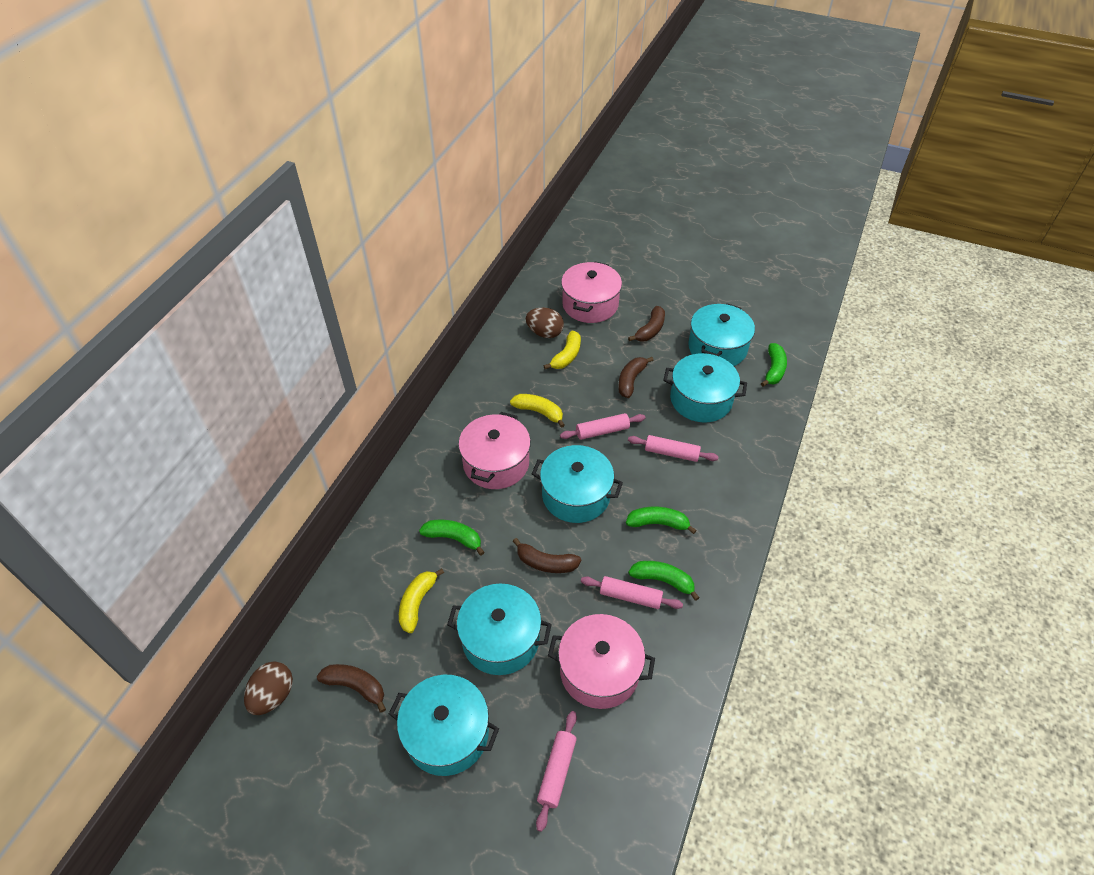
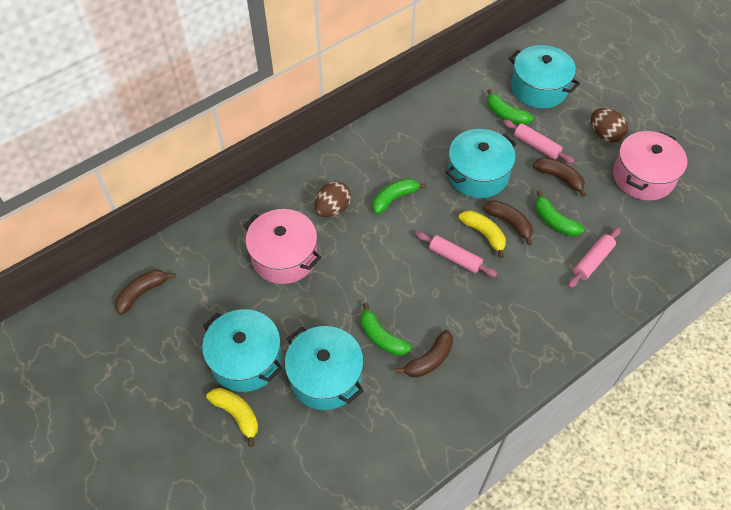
pink pot: [458,412,531,489] [548,614,655,709] [561,261,622,323] = 3 -> [244,209,321,284] [613,131,687,201] = 2
pink rolling pin: [536,711,577,832] [560,413,645,440] [581,576,683,609] [628,435,719,462] = 4 -> [416,232,497,277] [503,120,574,164] [568,227,621,288] = 3
turquoise pot: [389,675,499,776] [447,584,552,675] [532,445,623,523] [663,353,747,422] [688,303,755,366] = 5 -> [202,309,283,392] [285,326,364,410] [446,129,516,198] [509,45,580,108] = 4
yellow banana: [399,568,444,633] [510,394,565,428] [544,331,581,369] = 3 -> [206,388,258,447] [459,210,506,258] = 2

